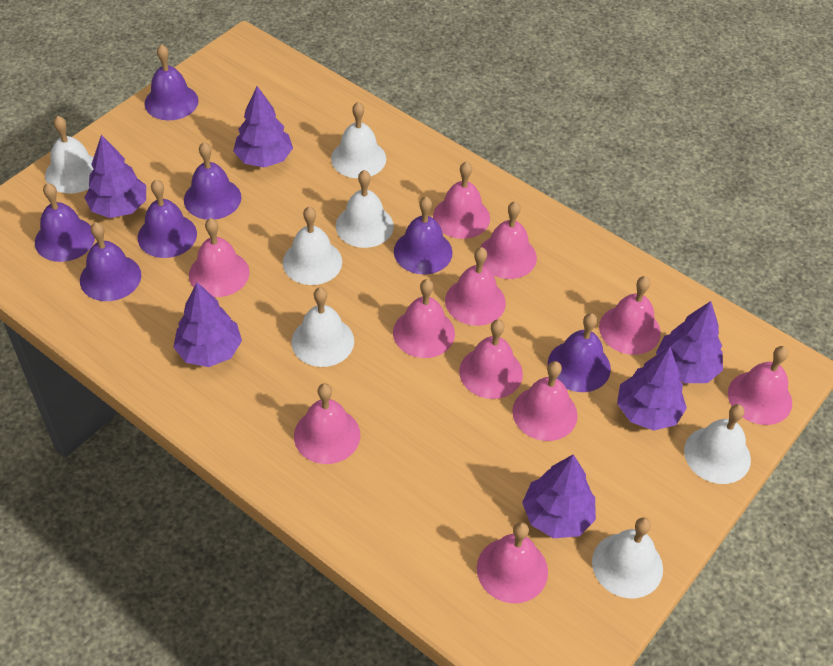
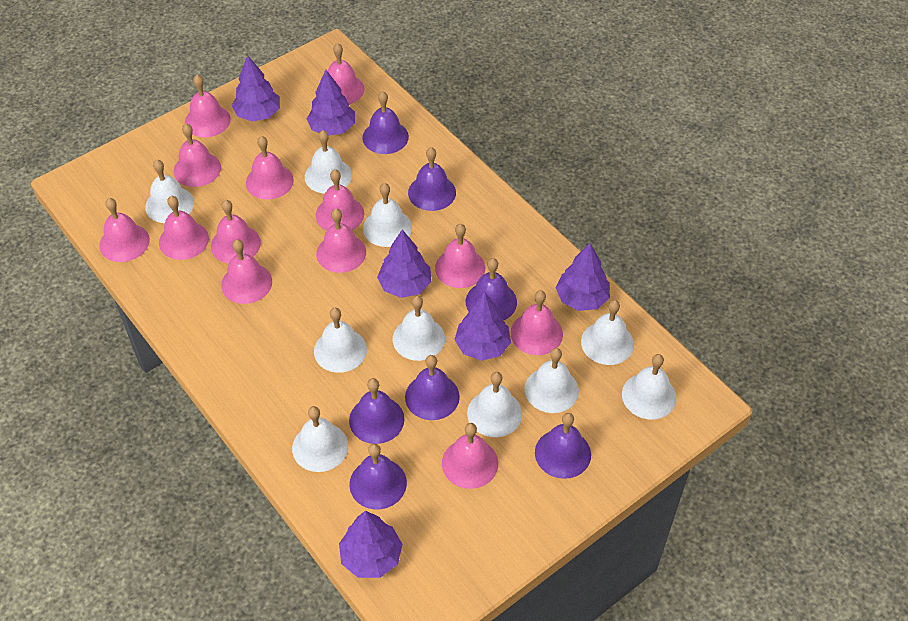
pink bell: [189,218,250,297] [294,383,360,464] [393,279,455,358] [433,161,490,239] [445,247,506,326] [459,320,523,399] [477,522,548,603] [481,201,537,279] [512,361,578,441] [599,276,661,355] [728,346,792,425] = 11 -> [99,198,150,262] [159,196,209,260] [174,124,221,187] [185,75,231,138] [211,200,261,264] [221,239,272,304] [246,136,294,200] [316,169,364,231] [316,209,366,273] [327,43,364,104] [435,224,485,288] [442,423,498,489] [510,290,563,355] = 13
white bell: [45,116,94,194] [283,207,342,285] [291,287,354,367] [331,102,386,178] [336,170,394,248] [592,517,663,598] [684,404,751,484] = 7 -> [145,160,194,223] [292,406,348,472] [305,130,352,194] [314,308,367,373] [363,183,412,247] [393,296,445,361] [467,372,522,437] [524,348,579,413] [581,300,634,365] [622,354,677,419] = 10

